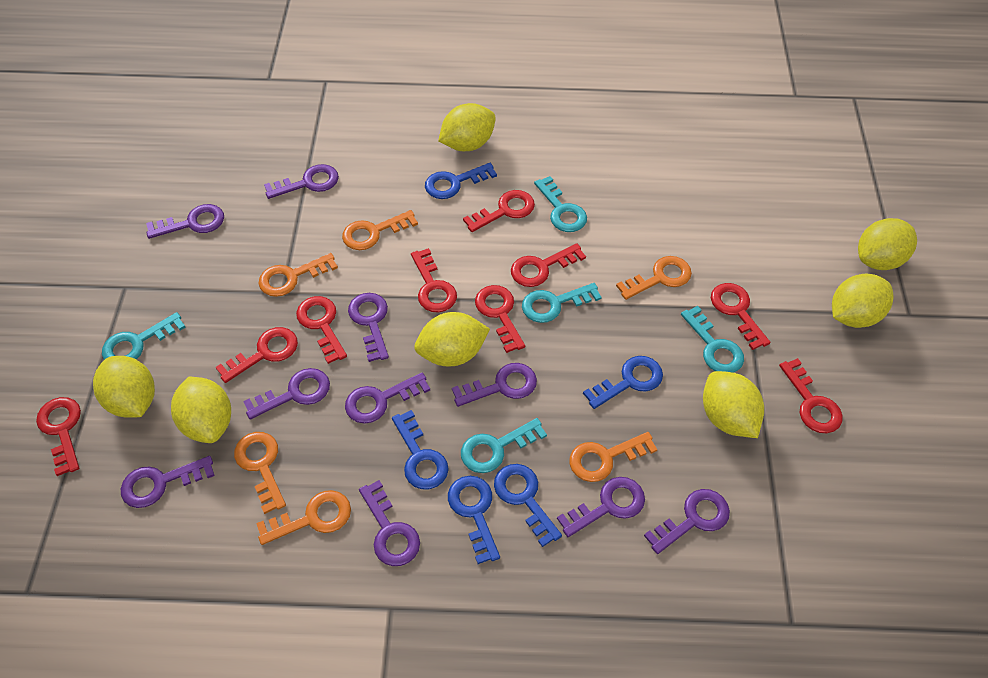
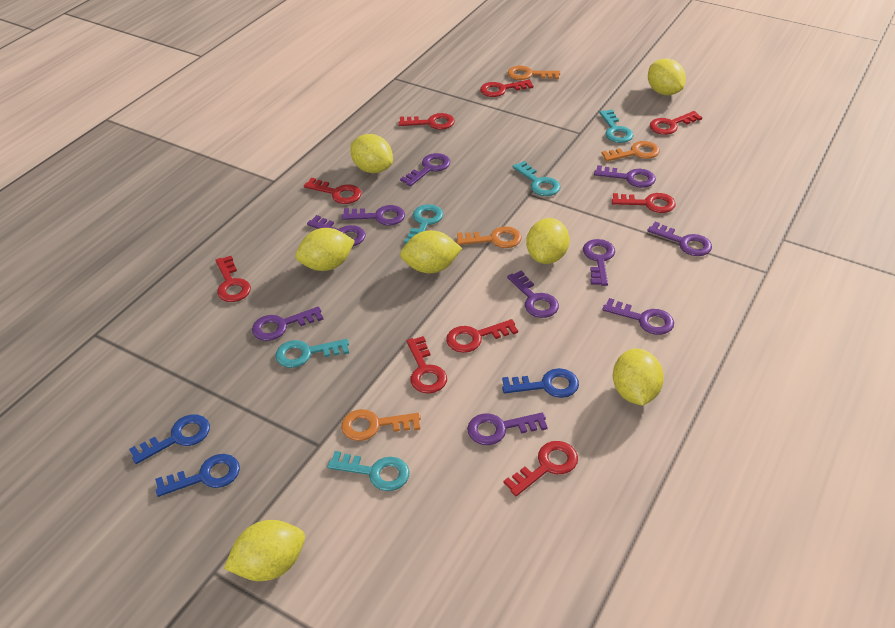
blue key: [392,410,449,489] [425,163,497,199] [448,476,500,564] [494,464,562,547] [583,356,663,409] = 5 -> [129,414,210,464] [155,454,240,497] [502,368,579,398] = 3
orange key: [234,432,286,514] [256,490,351,545] [258,253,338,297] [342,210,418,250] [569,432,658,482] [616,256,692,300] = 6 -> [341,409,421,441] [456,226,522,248] [508,66,560,80] [601,141,660,161] = 4

